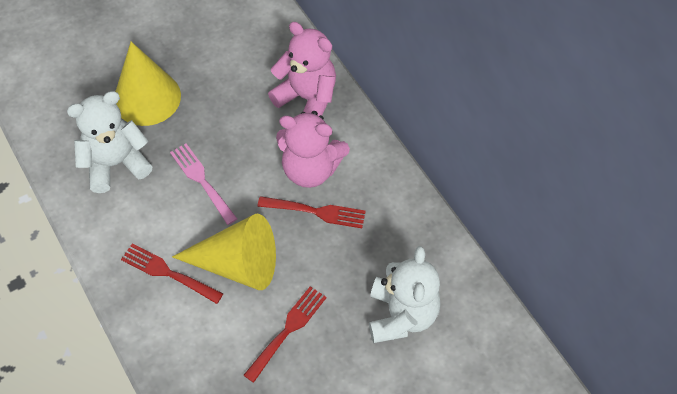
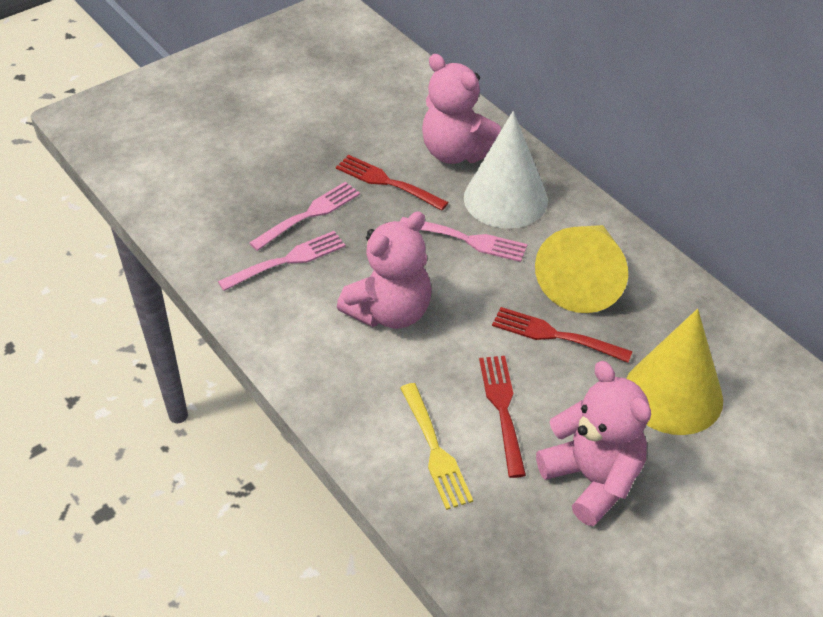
pink fork: [170,144,237,225] = 1 -> [218,231,346,291] [249,182,360,251] [400,217,527,262] = 3
pink teddy bear: [268,22,336,116] [276,111,350,188] = 2 -> [337,211,432,328] [422,54,501,164] [536,361,651,526] = 3
white cone: none = 0 -> [464,111,548,229] = 1
white teddy bear: [67,91,153,193] [369,246,441,343] = 2 -> none = 0
yellow fork: none = 0 -> [400,383,473,510] = 1

